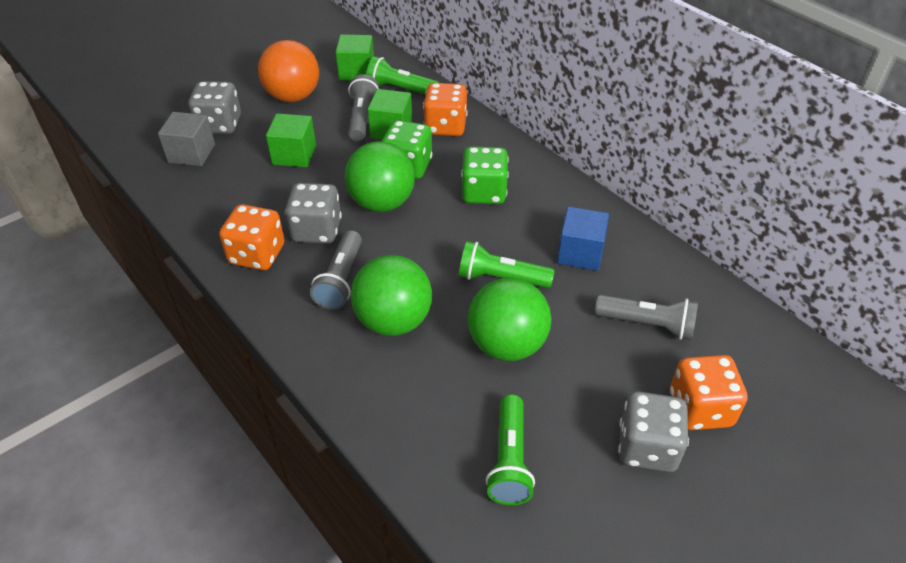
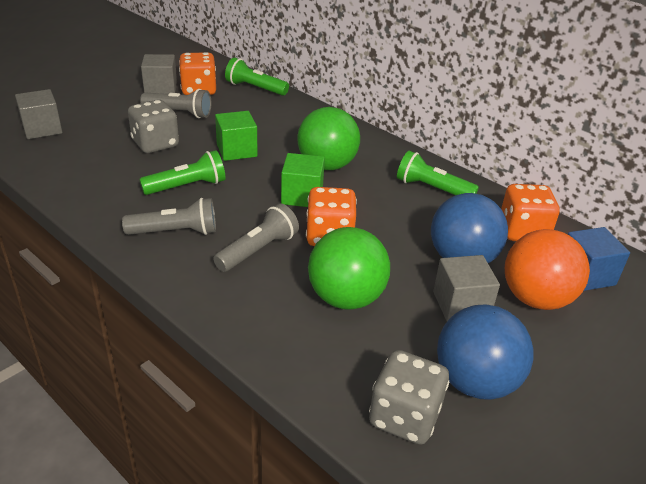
blue ball: none = 0 -> [431,193,508,263] [437,305,534,400] = 2
green ball: [345,141,415,212] [351,255,432,336] [468,278,551,361] = 3 -> [297,107,360,170] [308,227,390,310] = 2
green cube: [266,113,316,167] [336,34,374,81] [368,89,412,139] = 3 -> [215,111,258,161] [281,153,325,207] = 2
green dice: [382,120,433,179] [461,147,509,204] = 2 -> none = 0
grey cube: [158,112,215,166] = 1 -> [15,89,62,139] [141,54,177,94] [433,255,500,321] = 3
grey dice: [188,81,241,134] [285,183,342,244] [618,391,689,472] = 3 -> [128,100,179,153] [369,350,449,445] = 2

